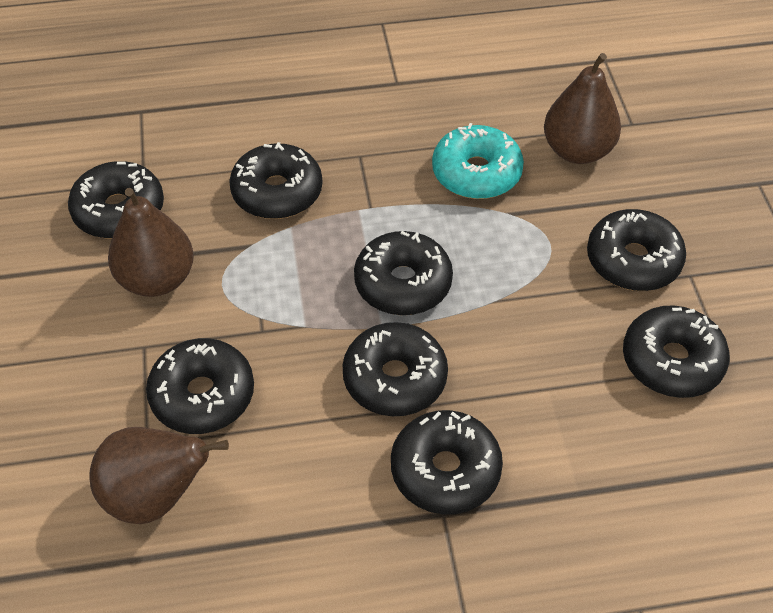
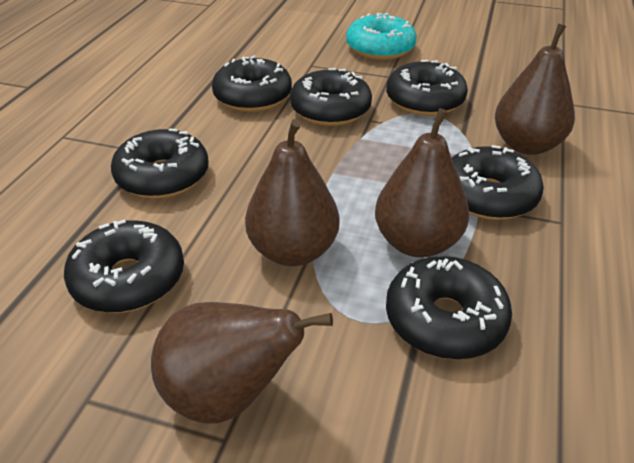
black donut: [68,161,164,239] [146,338,254,434] [229,142,322,219] [343,322,448,416] [354,231,453,315] [391,410,503,514] [587,209,686,291] [623,305,730,398] = 8 -> [64,220,184,313] [111,128,209,198] [212,55,292,112] [290,68,372,126] [386,60,468,116] [386,256,512,360] [452,145,544,220] = 7
brown pear: [89,427,229,524] [108,188,194,297] [544,53,621,164] = 3 -> [151,302,333,424] [245,119,339,266] [375,108,469,258] [495,23,575,155] = 4

